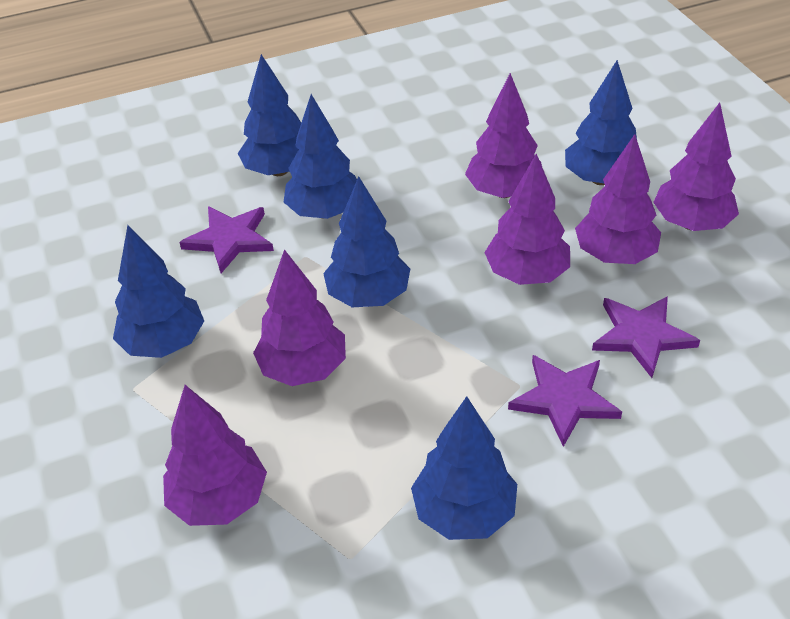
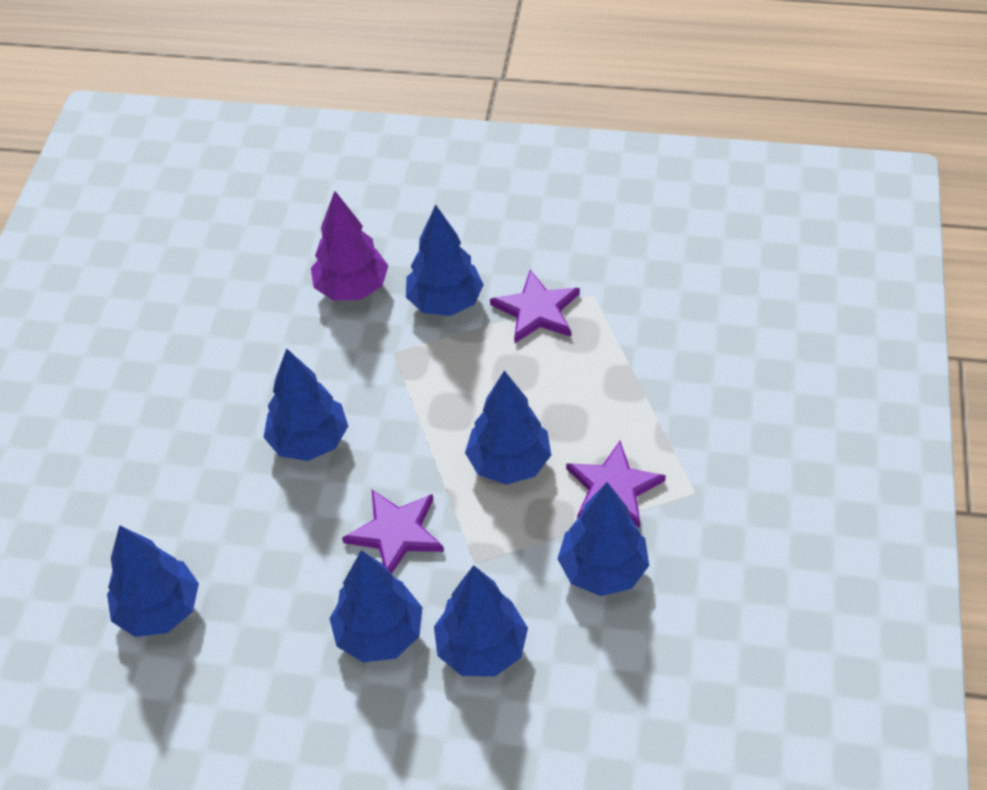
blue tree: [113,225,204,358] [238,54,301,176] [284,94,357,219] [323,176,410,307] [411,396,517,540] [565,60,637,185] = 6 -> [107,525,199,637] [264,348,348,461] [329,550,422,662] [406,205,484,316] [434,565,528,677] [465,370,551,484] [557,482,649,596] = 7
purple tree: [163,385,267,526] [253,249,346,386] [465,73,542,198] [484,153,570,285] [575,134,661,264] [653,103,739,231] = 6 -> [311,191,388,301] = 1

